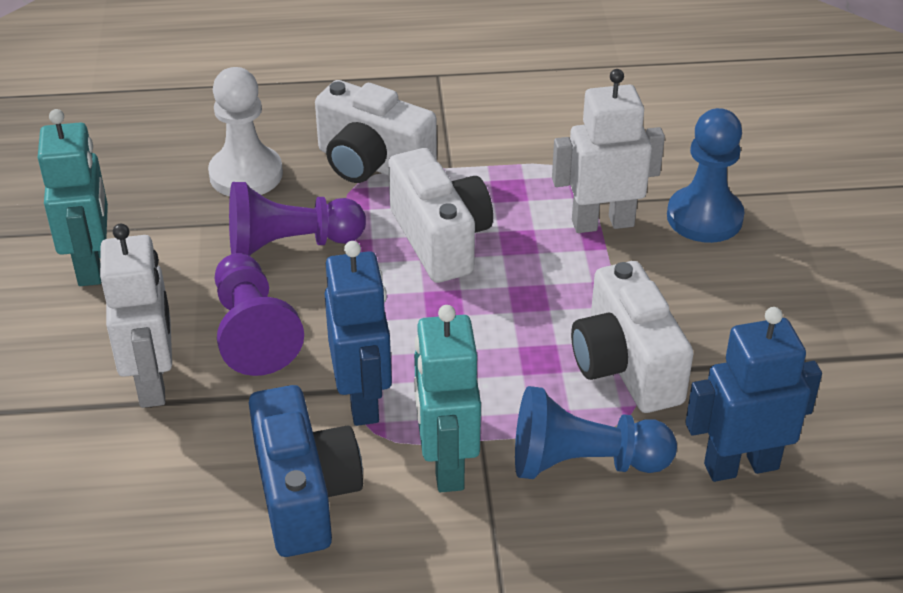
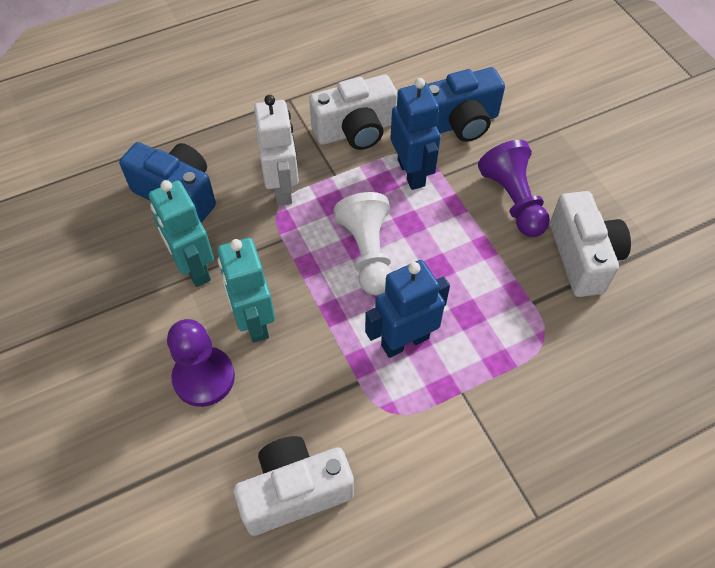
blue camera: [249,385,363,557] = 1 -> [119,142,216,223] [428,67,505,142] = 2
blue pawn: [515,386,677,479] [667,108,745,243] = 2 -> none = 0
white robot: [100,224,172,408] [552,69,665,233] = 2 -> [254,95,299,206] = 1

